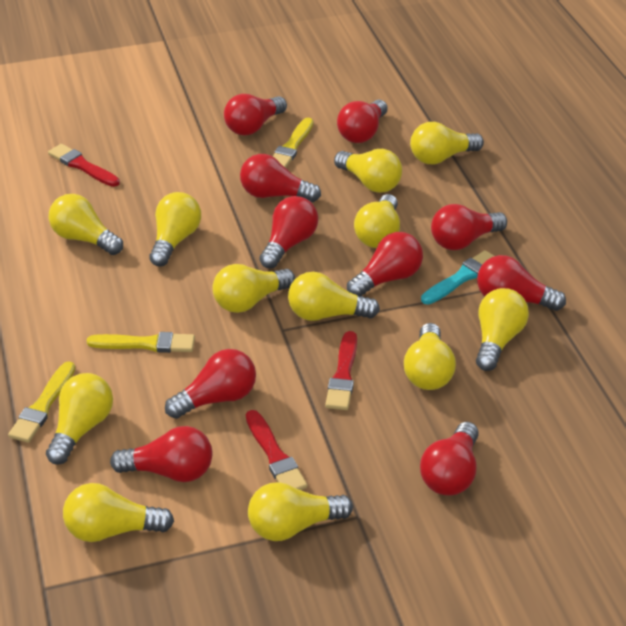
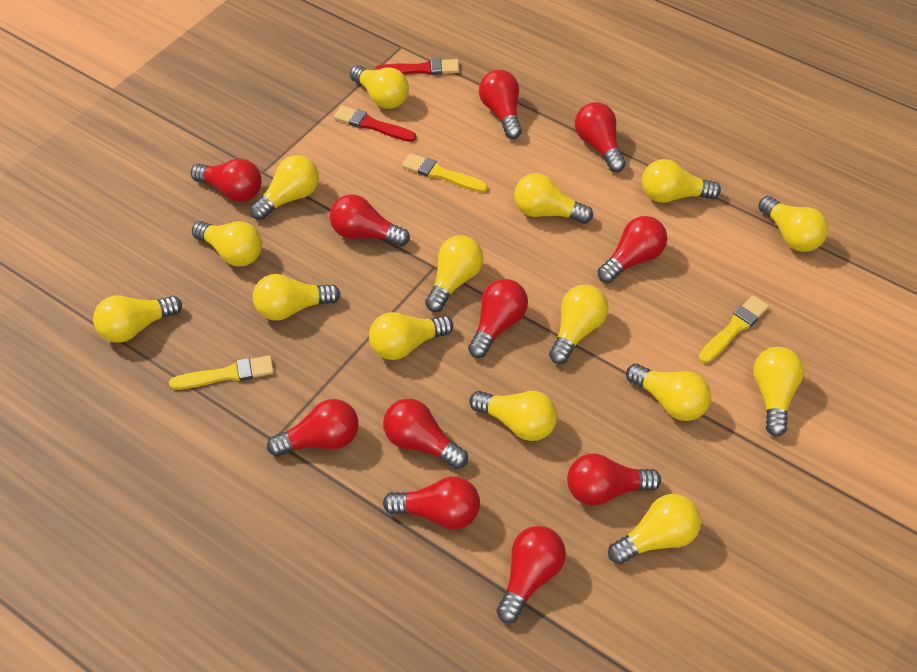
red brush: [48,144,120,187] [246,410,308,490] [325,331,357,410] = 3 -> [334,106,416,142] [375,58,459,75] = 2
red light bulb: [110,426,213,482] [165,349,256,419] [224,94,287,136] [240,154,321,202] [259,196,318,269] [337,100,388,143] [347,232,423,296] [420,422,479,495] [431,204,507,250] [477,255,566,311] = 10 -> [191,158,262,202] [267,399,359,456] [330,194,410,246] [383,399,468,469] [383,476,480,530] [468,279,528,358] [479,70,522,139] [497,526,566,623] [567,454,661,506] [575,102,626,172] [598,216,667,283] = 11
turquoise brush: [421,250,494,305] = 1 -> none = 0
yellow light bulb: [46,373,113,465] [49,194,123,255] [63,483,174,542] [149,192,201,266] [212,264,295,313] [248,482,353,541] [288,272,380,321] [334,149,402,193] [354,194,400,248] [404,323,456,390] [410,122,484,164] [476,288,529,371] = 12 -> [93,296,182,343] [192,221,262,266] [250,155,319,220] [253,274,341,321] [350,65,409,109] [369,312,453,360] [425,235,483,312] [469,391,557,441] [514,173,593,224] [549,285,608,364] [608,494,701,564] [626,363,711,421] [642,159,721,203] [753,347,804,437] [758,196,828,252] = 15

